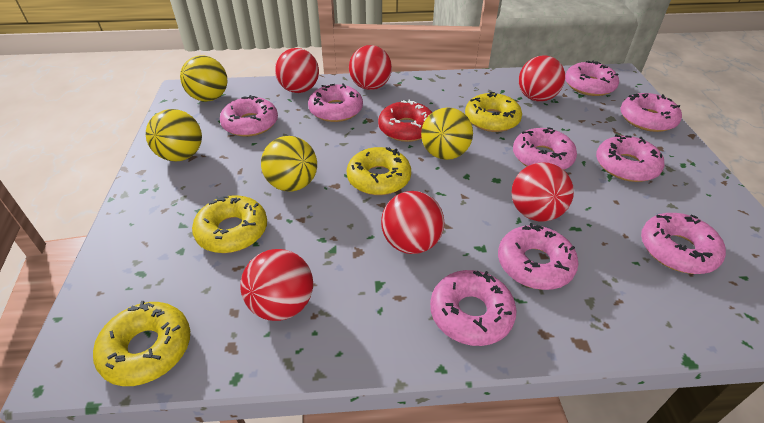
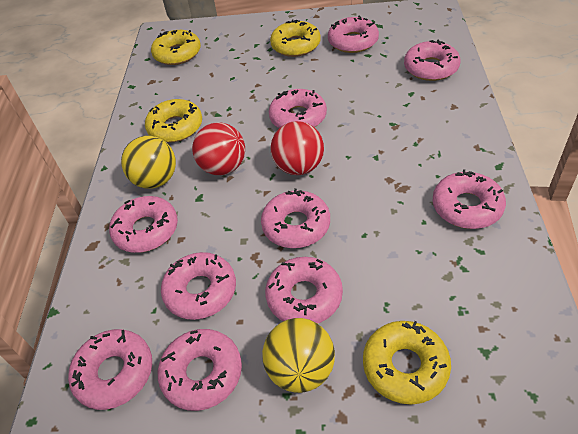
pink donut: [220,95,278,137] [308,83,363,122] [430,270,517,346] [498,223,578,290] [513,127,577,170] [565,60,619,96] [596,135,664,182] [620,93,682,132] [641,213,726,274] = 9 -> [68,329,152,410] [109,196,178,253] [158,329,242,411] [161,252,236,320] [261,188,330,248] [265,257,343,324] [269,89,327,128] [328,15,379,53] [404,40,461,81] [432,170,506,229] = 10
red ball: [240,249,313,321] [275,48,319,93] [349,45,392,90] [381,191,444,254] [512,162,574,222] [519,55,565,102] = 6 -> [192,122,245,175] [270,121,324,175] = 2
red donut: [378,100,432,142] = 1 -> none = 0
yellow ball: [146,109,202,162] [180,55,227,102] [261,136,317,192] [421,107,473,160] = 4 -> [121,136,176,189] [262,318,335,393] = 2

